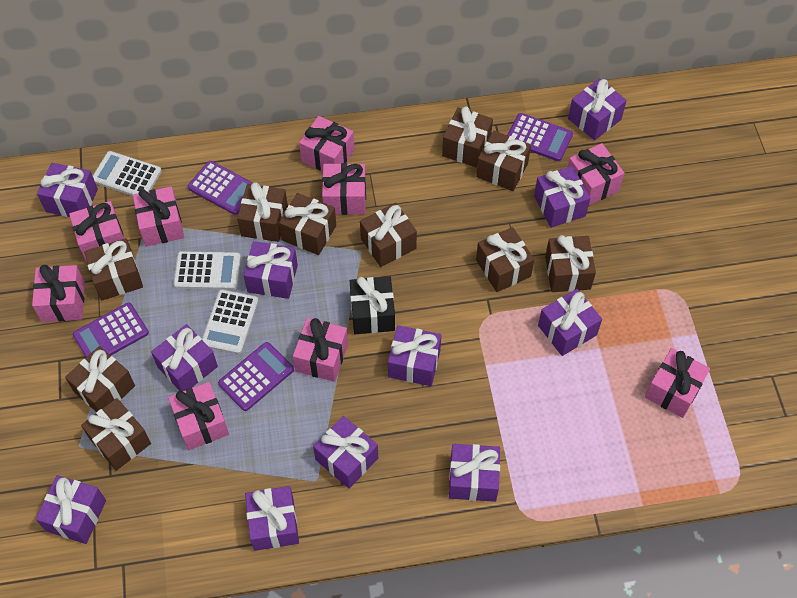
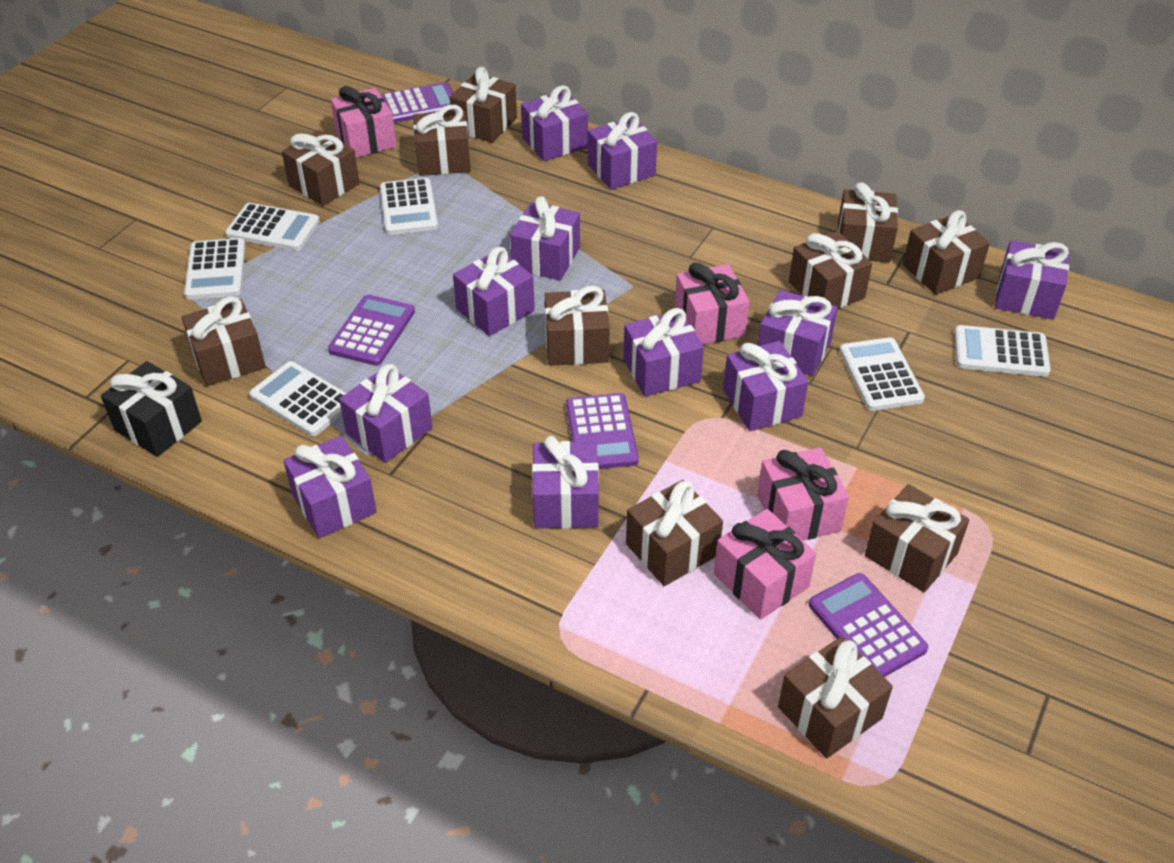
brown gift: [65,346,135,412] [81,398,151,471] [84,238,143,300] [237,182,288,242] [279,193,336,255] [360,203,417,267] [442,106,493,168] [476,131,531,191] [476,227,534,292] [545,235,596,292] = 10 -> [182,296,266,386] [282,130,360,206] [413,105,471,176] [450,67,517,143] [545,286,610,366] [626,480,723,586] [778,636,893,758] [789,231,872,309] [838,182,898,262] [865,484,969,592] [903,210,990,295] = 11
pink gift: [32,265,85,322] [69,201,124,262] [133,186,184,247] [168,382,229,450] [293,318,348,382] [299,116,354,171] [322,163,366,215] [567,143,624,205] [645,348,710,418] = 9 -> [331,86,397,158] [675,263,750,345] [714,509,816,620] [757,447,849,540] = 4
white calculator: [93,151,162,196] [173,251,241,290] [202,289,259,354] = 3 -> [184,238,245,300] [225,203,320,251] [249,361,346,436] [380,178,438,235] [839,337,925,411] [954,325,1051,377] = 6

